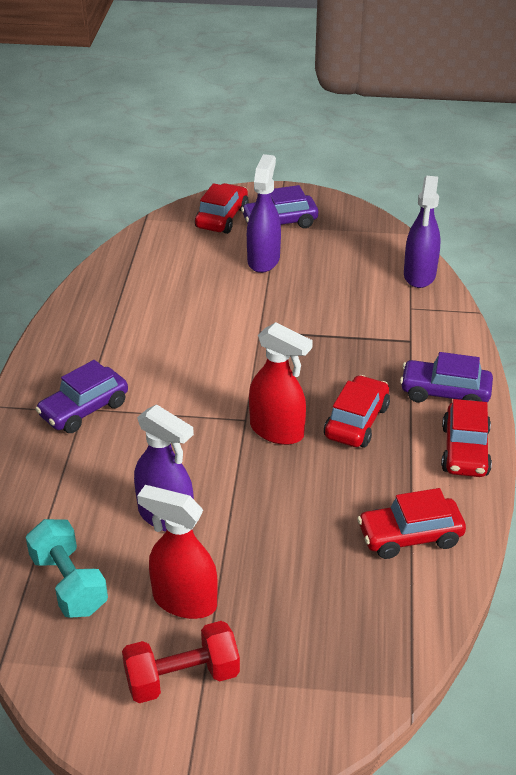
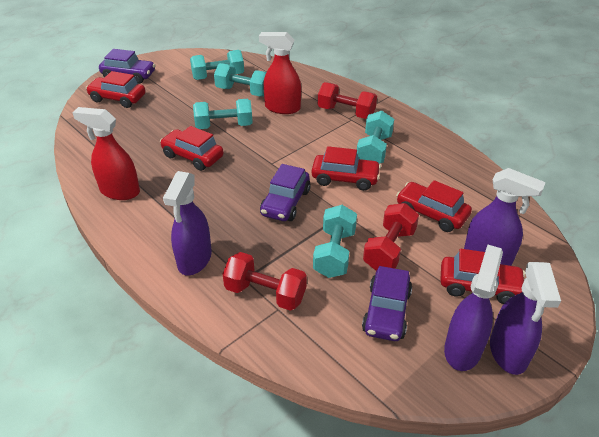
purple spray bottle: [134,404,194,532] [247,154,281,273] [404,176,440,288] = 3 -> [163,171,212,276] [444,245,503,371] [464,168,546,266] [490,262,561,375] = 4
red car: [195,183,249,234] [324,375,390,448] [357,488,466,559] [441,399,492,477] = 4 -> [86,71,146,108] [160,126,224,171] [312,146,381,191] [396,180,472,232] [440,249,525,304] = 5
red dumbbell: [122,621,240,703] = 1 -> [223,252,307,311] [318,82,377,119] [363,203,419,271] = 3
turquoise dumbbell: [26,519,108,618] = 1 -> [190,50,244,80] [193,99,253,129] [214,63,266,96] [313,205,357,278] [357,111,394,164] = 5

